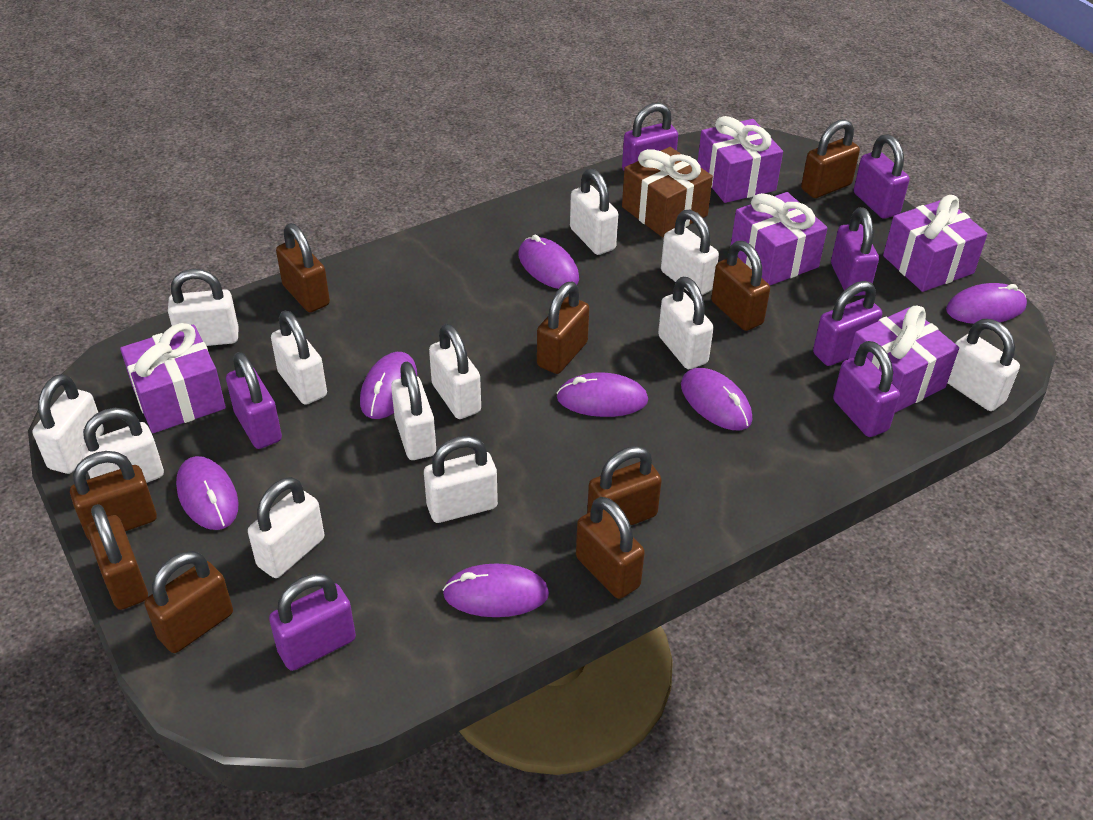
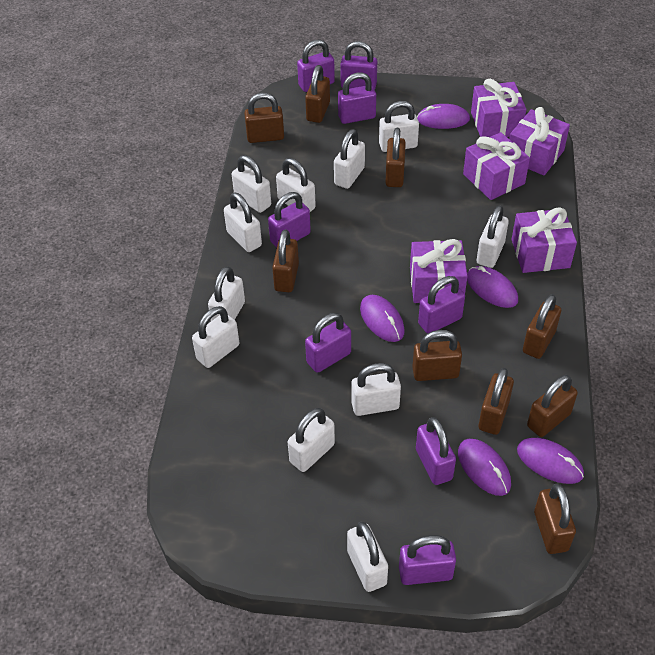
brown gift: [622,147,713,238] = 1 -> none = 0
purple mouse: [176,456,239,530] [360,352,417,419] [443,563,549,617] [519,234,579,289] [556,372,648,417] [681,368,752,430] [946,283,1027,324] = 7 -> [360,295,405,342] [417,104,470,129] [458,439,511,496] [467,266,518,308] [517,438,584,484] = 5
purple padlock: [226,352,282,449] [269,574,356,671] [622,103,678,171] [813,281,882,366] [831,207,879,296] [833,341,900,437] [854,134,910,219] = 7 -> [268,192,311,248] [297,39,335,92] [305,313,351,373] [338,73,376,124] [340,41,377,90] [399,535,456,585] [416,417,456,485] [418,276,465,334] = 8
white padlock: [33,374,104,474] [80,408,164,483] [168,269,239,346] [248,477,325,578] [271,311,327,405] [391,362,436,460] [424,436,498,523] [429,324,481,419] [570,168,618,255] [658,277,714,369] [661,210,719,295] [948,319,1020,411] = 12 -> [192,306,239,368] [208,266,245,321] [224,192,262,252] [232,155,271,213] [276,158,316,212] [288,408,335,472] [334,129,365,189] [347,522,388,592] [351,363,401,416] [379,101,419,152] [477,205,509,268] = 11

